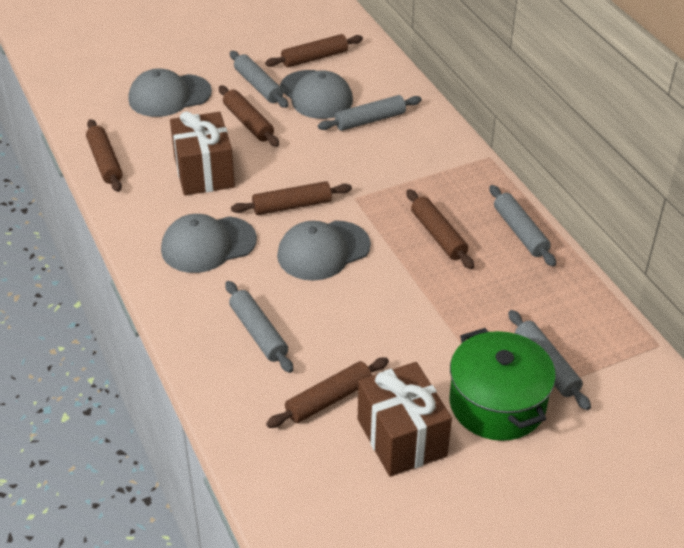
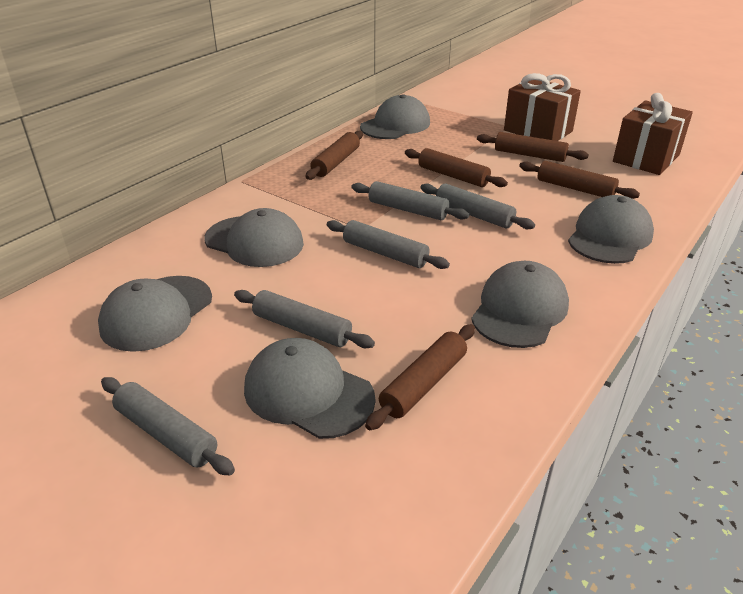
brown rolling pin: [86,119,123,192] [219,85,279,147] [231,181,352,215] [265,34,363,67] [266,357,389,428] [406,189,474,269] = 6 -> [306,131,363,180] [365,324,475,430] [405,148,508,187] [477,132,589,162] [519,161,640,199] = 5
green pot: [449,328,556,441] = 1 -> none = 0
grey cap: [128,68,212,117] [161,214,257,273] [277,221,371,281] [280,70,353,119] = 4 -> [98,276,212,352] [204,208,304,267] [244,338,375,439] [360,94,430,139] [471,261,569,348] [568,195,654,264] = 6

